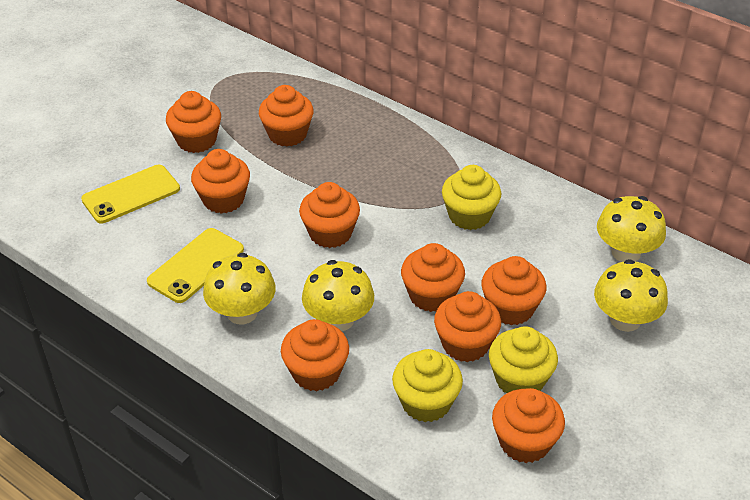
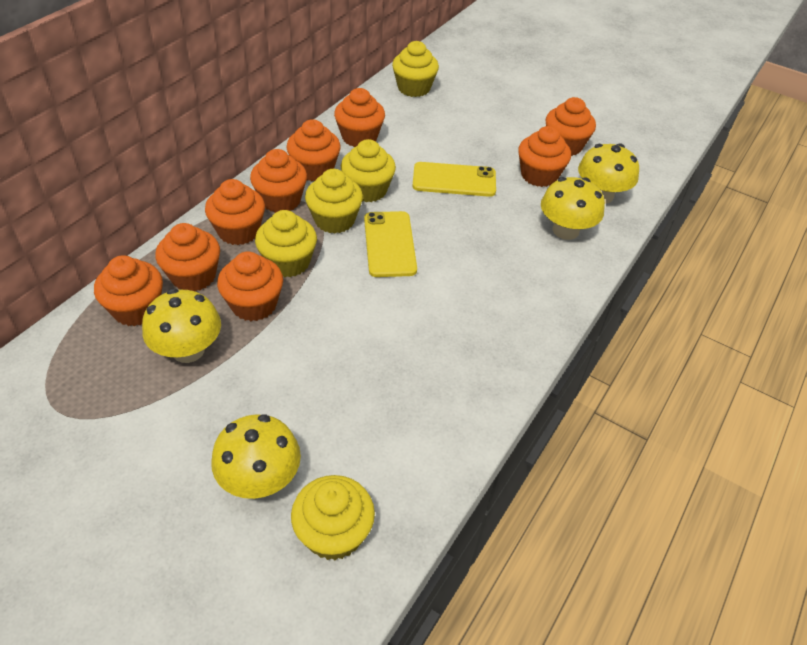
yellow cupcake: [392,349,463,422] [442,165,501,230] [489,326,558,393] = 3 -> [255,210,317,277] [291,475,375,560] [305,169,363,234] [341,139,396,202] [392,41,439,97] = 5

